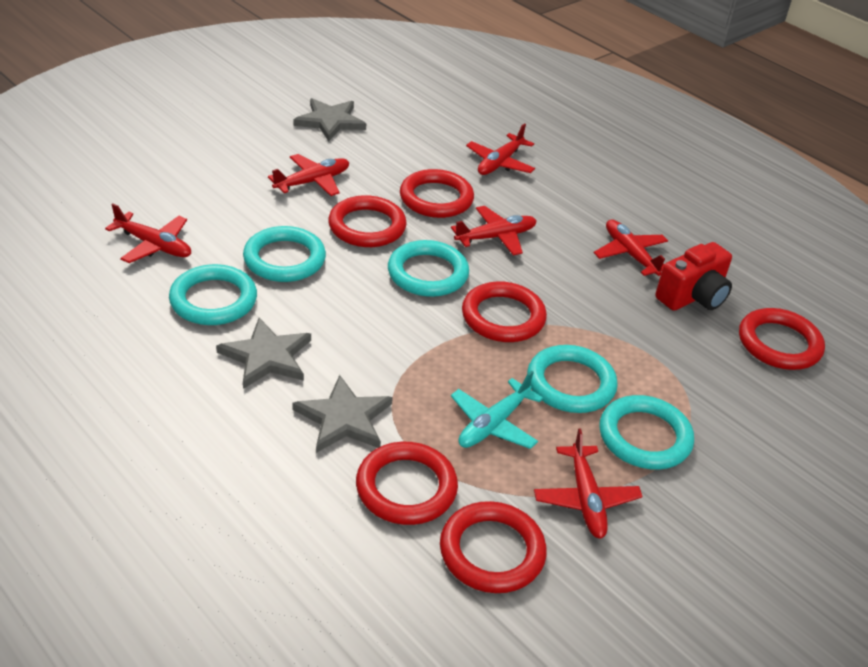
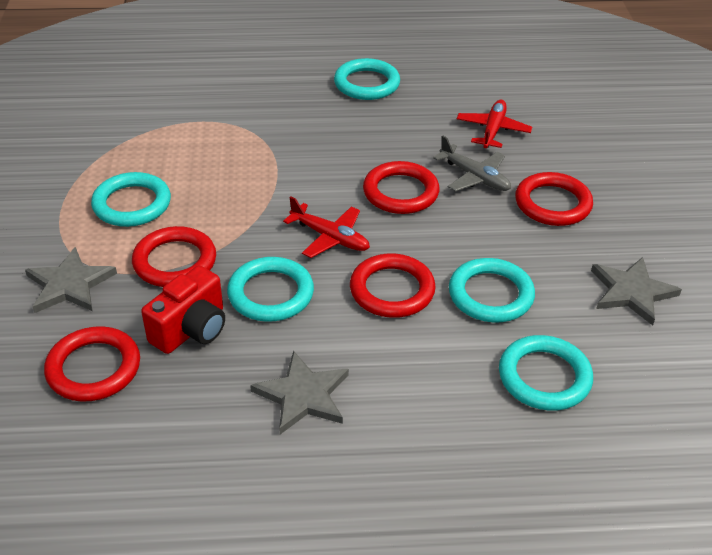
grey plane: none = 0 -> [433,136,511,192] = 1
red plane: [105,204,191,263] [268,154,349,196] [451,206,537,256] [466,123,535,175] [534,428,643,538] [594,220,668,276] = 6 -> [283,196,370,258] [457,100,532,148] = 2
red ring: [328,195,407,247] [356,442,458,525] [400,169,474,218] [440,501,547,593] [462,281,547,342] [739,308,825,370] = 6 -> [44,326,140,402] [132,226,216,287] [350,253,436,318] [363,161,439,214] [515,172,593,226] = 5
turquoise plane: [451,371,543,449] = 1 -> none = 0

